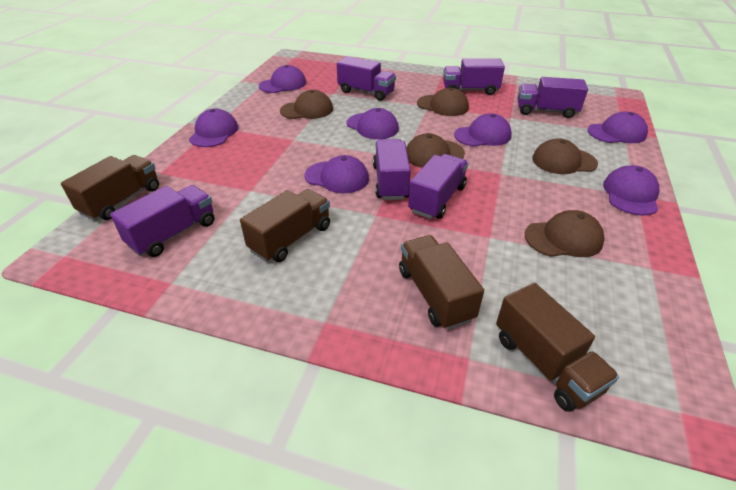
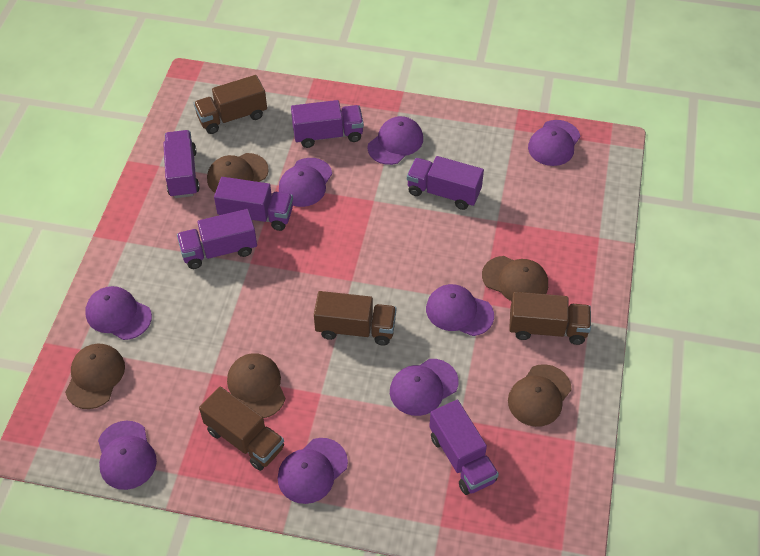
purple cap: [189,109,238,147] [259,65,306,93] [305,155,369,193] [346,108,399,139] [454,113,512,147] [587,111,648,143] [603,165,659,215] = 7 -> [85,286,152,340] [98,421,157,490] [278,438,348,504] [279,158,332,207] [367,116,423,165] [390,359,459,416] [426,284,494,336] [528,120,580,166] = 8

